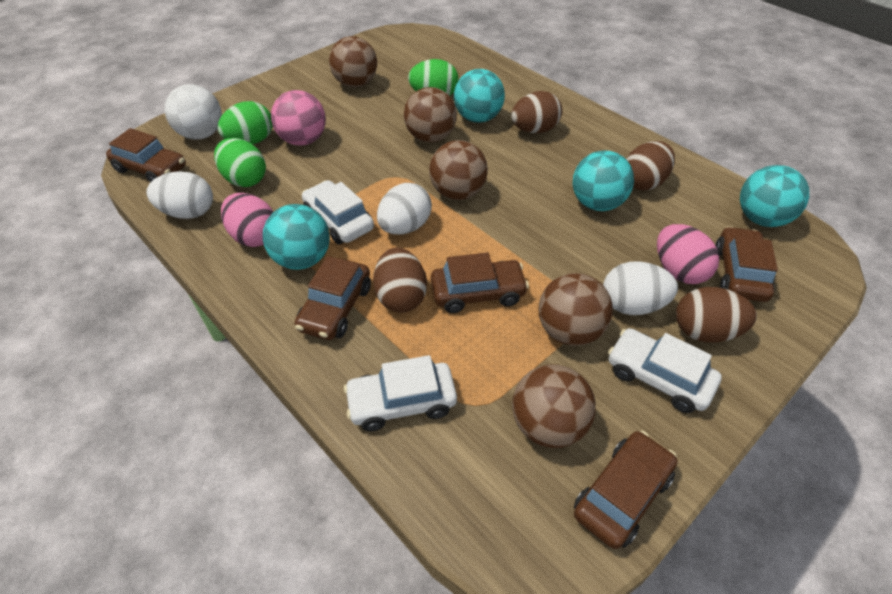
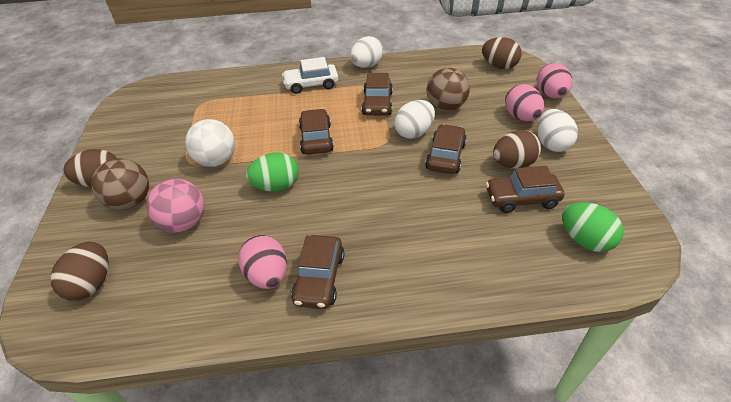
brown ball: [329,36,377,87] [404,87,457,142] [429,140,488,200] [512,364,596,448] [539,273,613,346] = 5 -> [91,158,149,210] [426,68,470,111] = 2
green egg: [214,138,266,187] [218,101,273,144] [408,59,459,96] = 3 -> [246,152,299,192] [562,202,624,252] = 2
pink egg: [221,193,273,247] [657,224,719,284] = 2 -> [238,235,287,289] [505,84,544,121] [536,63,572,99] = 3
turquoise ball: [263,204,330,270] [454,69,505,123] [573,150,634,211] [740,165,809,227] = 4 -> none = 0
white car: [302,180,374,244] [344,355,457,431] [608,328,722,413] = 3 -> [282,57,338,94] = 1

